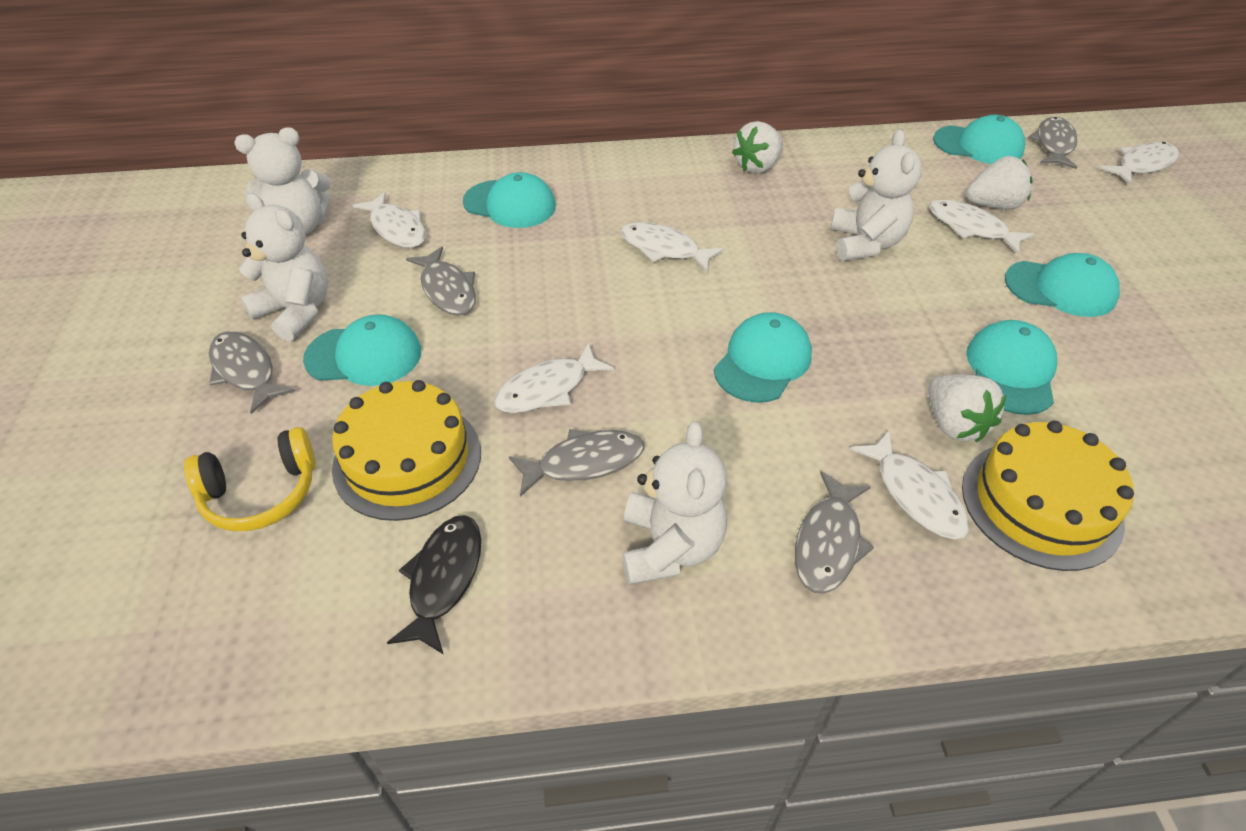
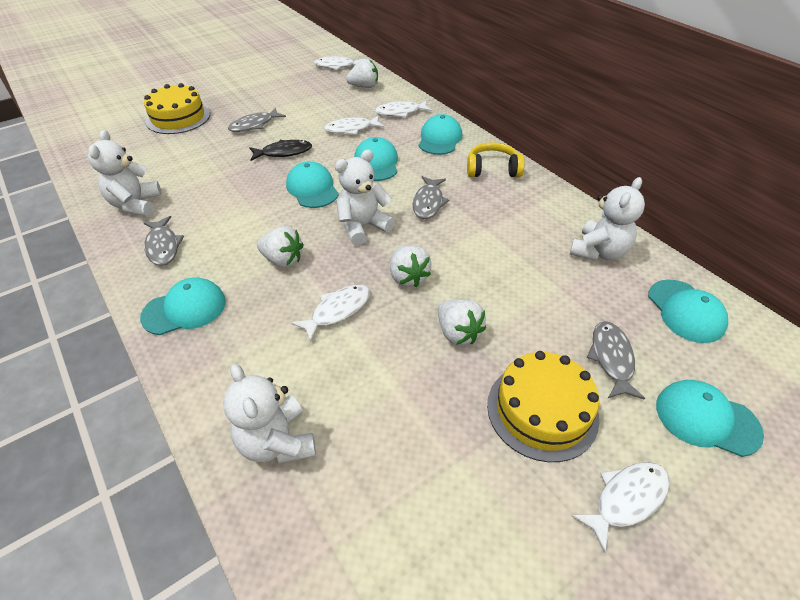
grey fish: [209,331,295,414] [406,246,476,316] [509,429,644,497] [795,471,874,594] [1028,117,1078,169] = 5 -> [143,216,184,266] [228,108,286,132] [413,176,449,219] [586,321,645,400] = 4
white fish: [352,192,426,248] [494,343,614,413] [621,222,724,272] [850,431,969,539] [929,199,1034,254] [1100,142,1179,184] = 6 -> [291,285,370,342] [314,56,364,70] [324,116,384,135] [375,100,432,117] [571,462,670,553] = 5
white strawberry: [732,121,783,173] [928,374,1007,442] [966,156,1033,209] = 3 -> [257,226,304,268] [346,59,378,88] [390,245,432,287] [438,299,486,345] = 4

